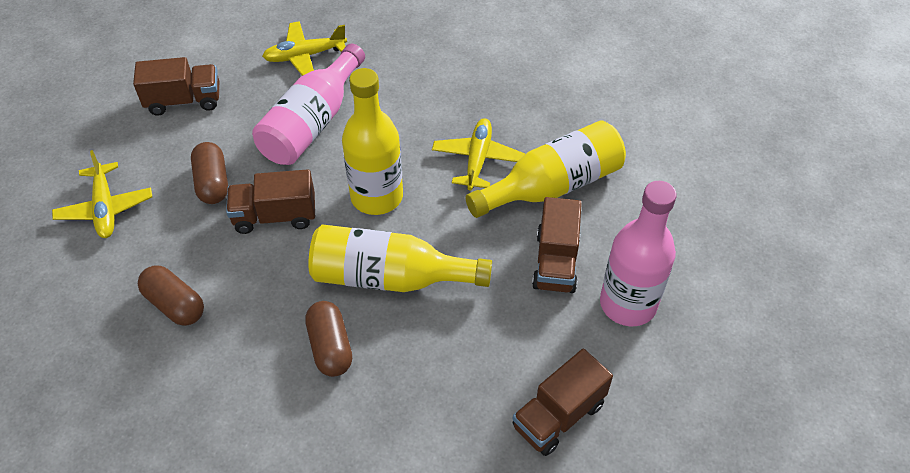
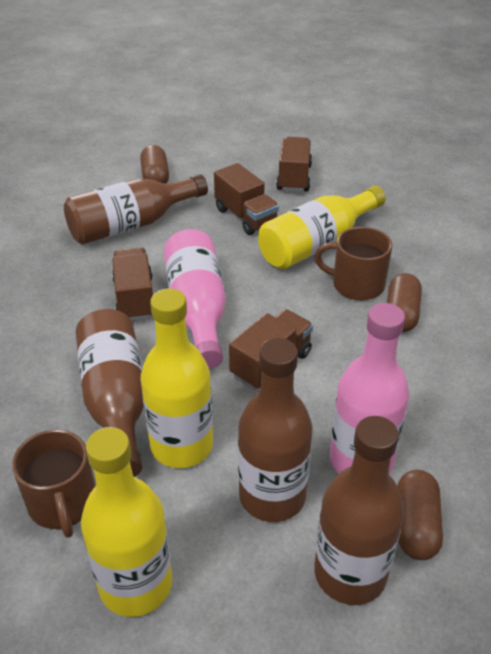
brown bottle: none = 0 -> [64,174,208,244] [76,309,144,477] [238,338,312,522] [314,416,404,605] = 4
brown mug: none = 0 -> [12,429,95,538] [314,227,392,300] = 2
yellow plane: [52,150,152,238] [262,21,347,76] [432,118,525,190] = 3 -> none = 0

